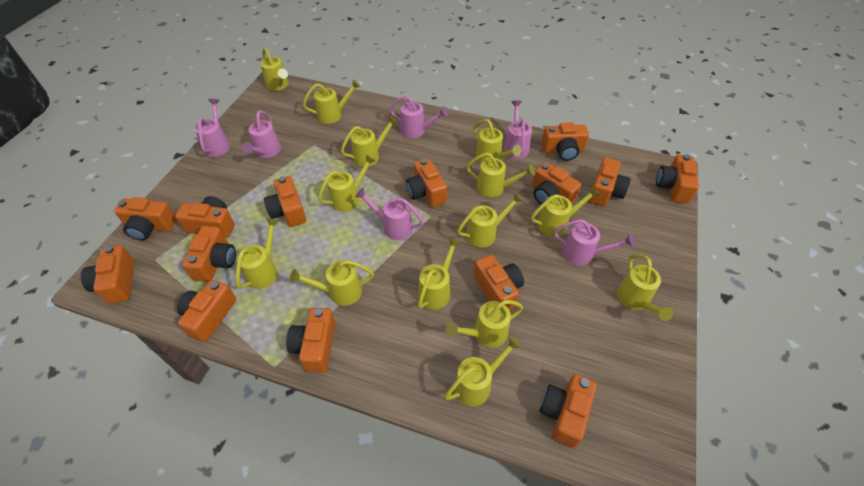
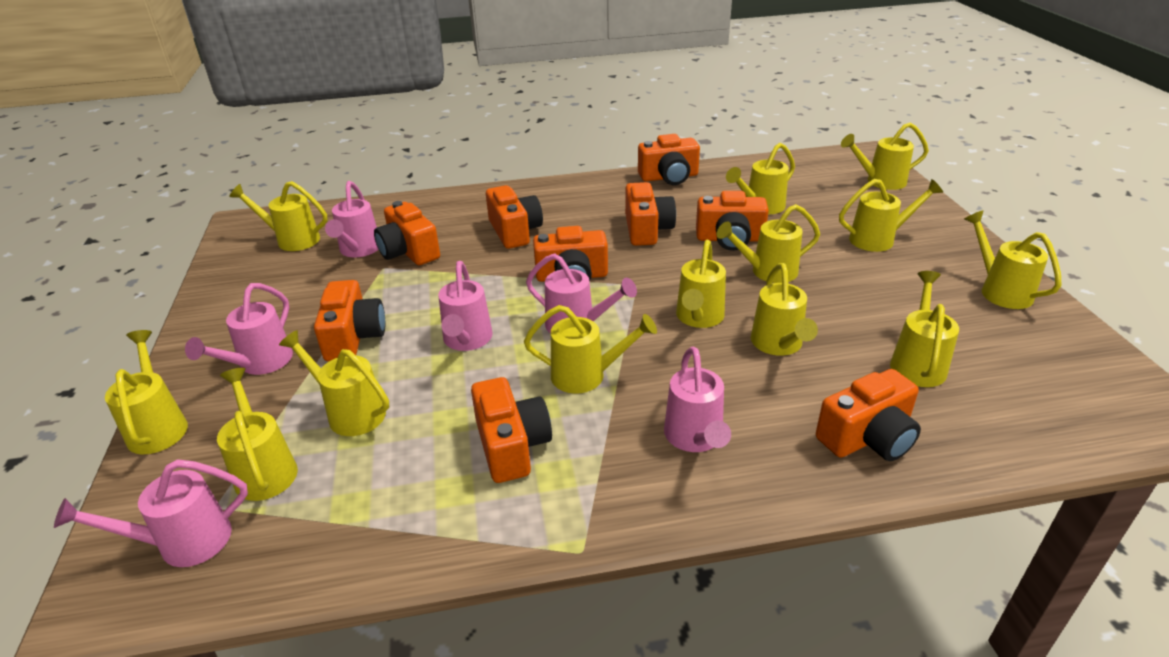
orange camera: [81,245,135,304] [114,197,176,240] [175,196,235,238] [177,280,236,343] [182,226,236,282] [264,176,306,227] [286,308,335,373] [406,158,447,207] [474,255,524,310] [532,162,581,204] [540,374,597,448] [541,122,589,161] [589,157,631,206] [656,154,699,204] = 14 -> [314,280,385,362] [374,201,440,265] [471,377,552,483] [486,185,543,249] [533,226,608,282] [625,182,676,246] [638,134,700,185] [696,191,769,251] [816,369,921,461] = 9
yellow watering can: [236,218,279,289] [260,48,289,91] [290,260,374,306] [303,79,361,124] [318,155,375,212] [341,116,398,167] [418,238,461,309] [444,336,522,406] [446,300,523,348] [457,193,523,247] [466,152,535,197] [473,119,522,163] [531,186,600,237] [617,254,673,321] = 14 -> [105,330,188,454] [217,368,298,501] [229,181,328,251] [279,330,389,436] [524,305,657,394] [676,240,726,328] [717,204,820,283] [726,143,795,214] [751,263,818,356] [839,179,943,252] [841,123,929,190] [890,271,959,387] [964,210,1061,309] = 13

